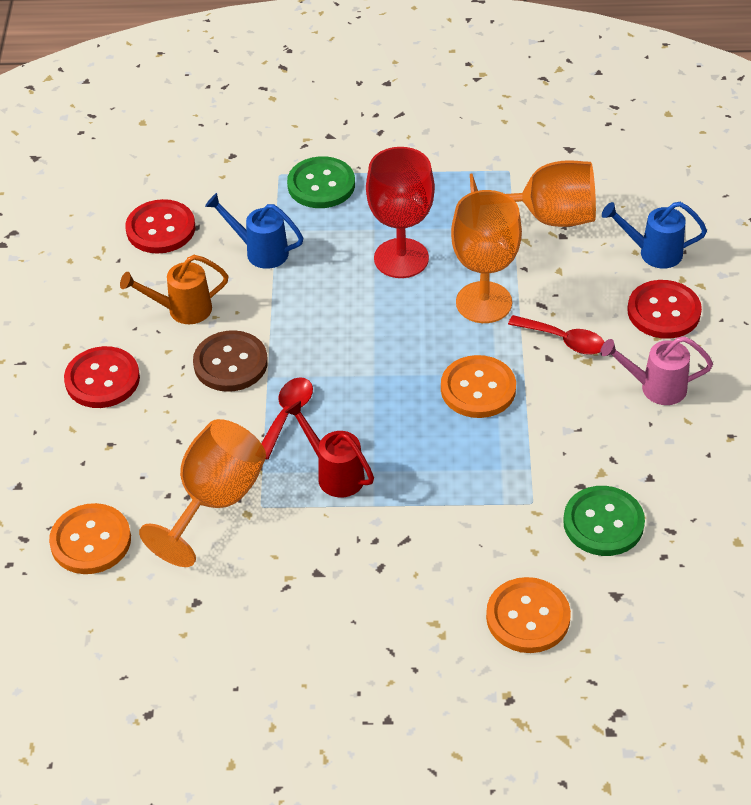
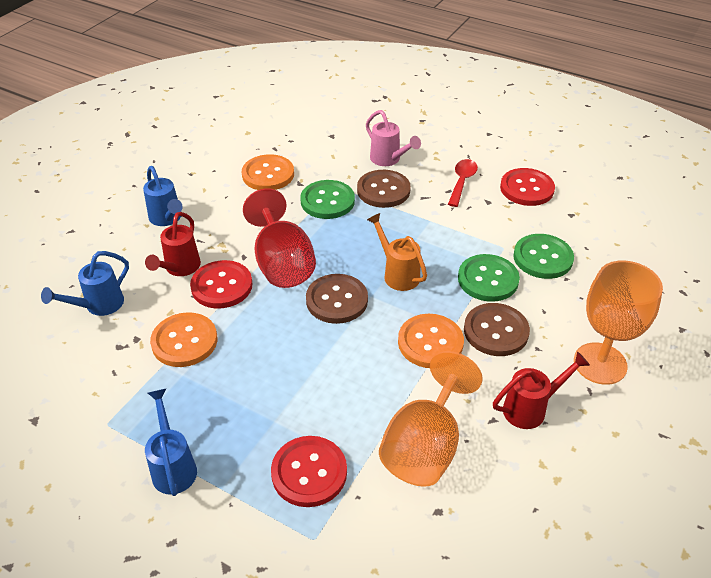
blue watering can: [205,193,303,269] [602,202,707,269] = 2 -> [41,251,129,316] [143,166,183,226] [145,389,197,496] = 3
brown button: [193,330,268,392] = 1 -> [306,274,368,324] [357,170,411,208] [464,303,530,356] = 3
green button: [287,156,355,208] [563,486,645,556] = 2 -> [300,180,355,219] [458,254,520,302] [513,234,574,279] = 3
orange goblet: [139,419,266,567] [451,190,522,323] [470,160,596,227] = 3 -> [379,351,483,487] [574,261,663,385] = 2
red spoon: [261,377,313,459] [508,315,604,355] = 2 -> [448,159,478,207] = 1
red watering can: [285,401,374,498] = 1 -> [145,212,201,276] [493,352,590,429] = 2

